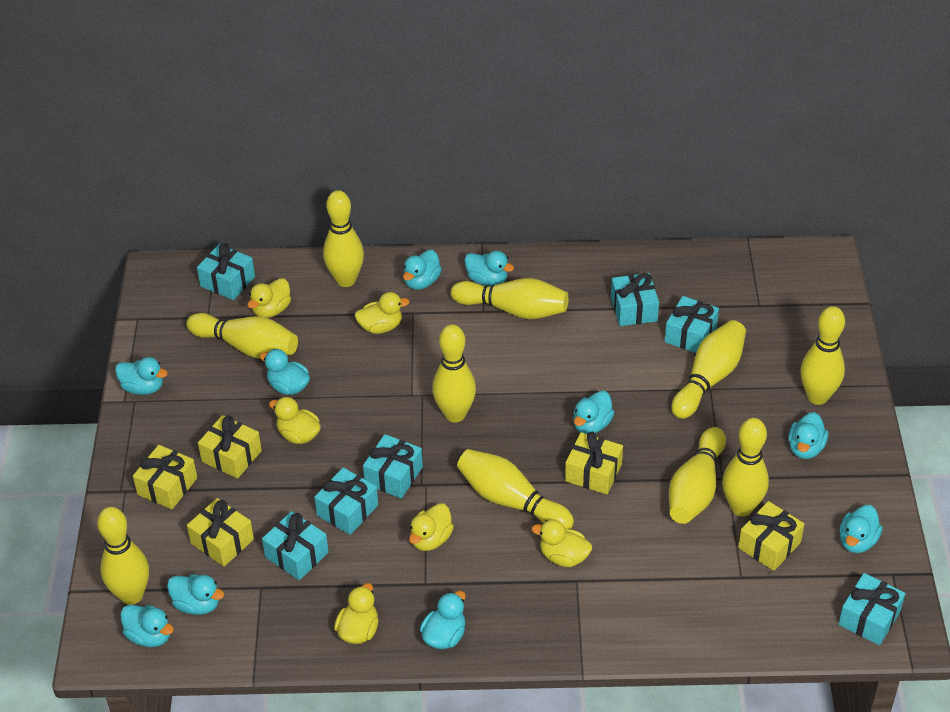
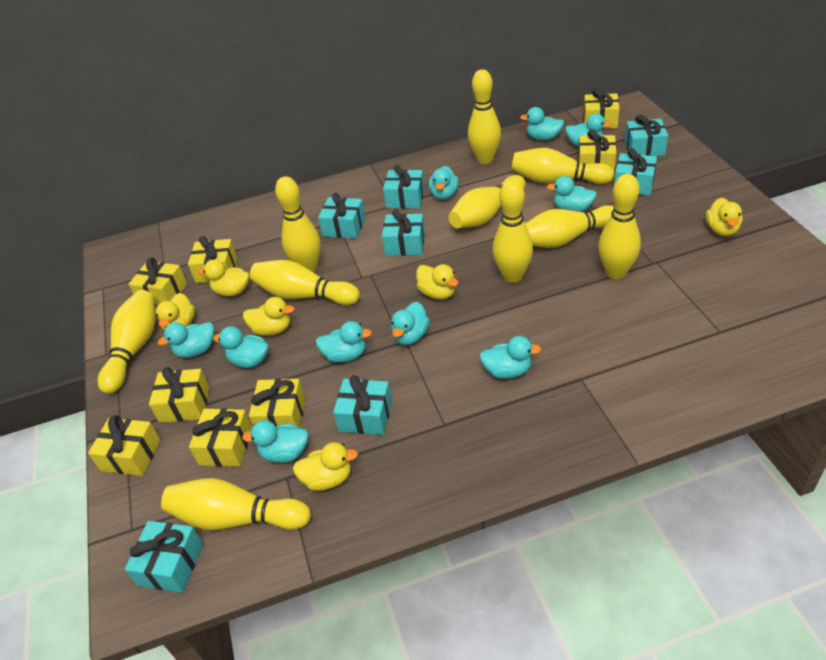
yellow gift: [133,445,197,509] [187,498,254,567] [198,415,262,479] [565,432,623,494] [738,501,804,571] = 5 -> [88,415,161,476] [129,257,187,306] [149,367,210,423] [188,236,237,283] [189,408,252,467] [249,378,305,428] [578,130,616,172] [583,88,620,129] = 8

